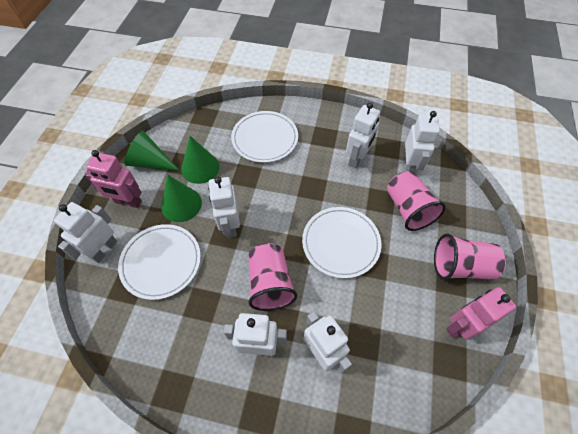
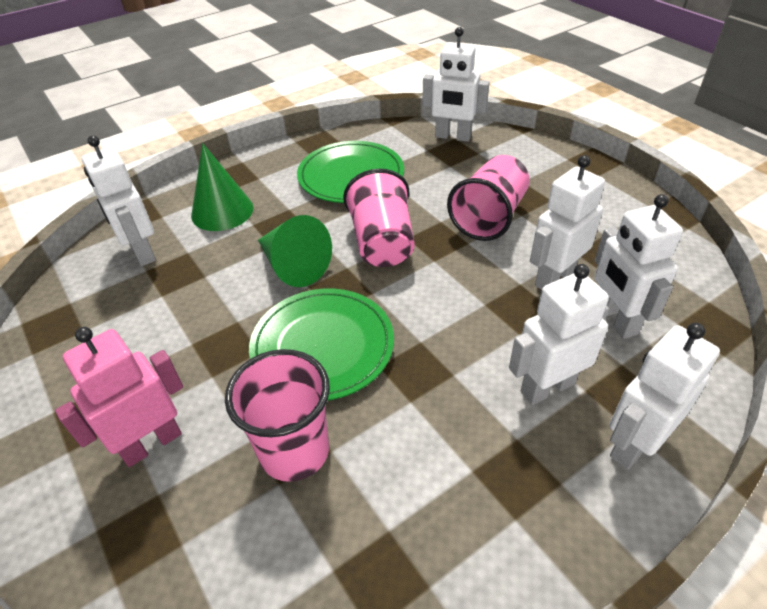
green cone: [125,131,180,171] [161,175,202,222] [181,136,220,184] = 3 -> [191,143,253,231] [258,215,332,287] = 2
green plate: none = 0 -> [249,288,394,401] [297,141,404,203] = 2
pink robot: [85,150,142,208] [447,287,516,340] = 2 -> [55,327,183,467] = 1
white plate: [118,224,201,300] [231,111,298,163] [302,207,382,279] = 3 -> none = 0

